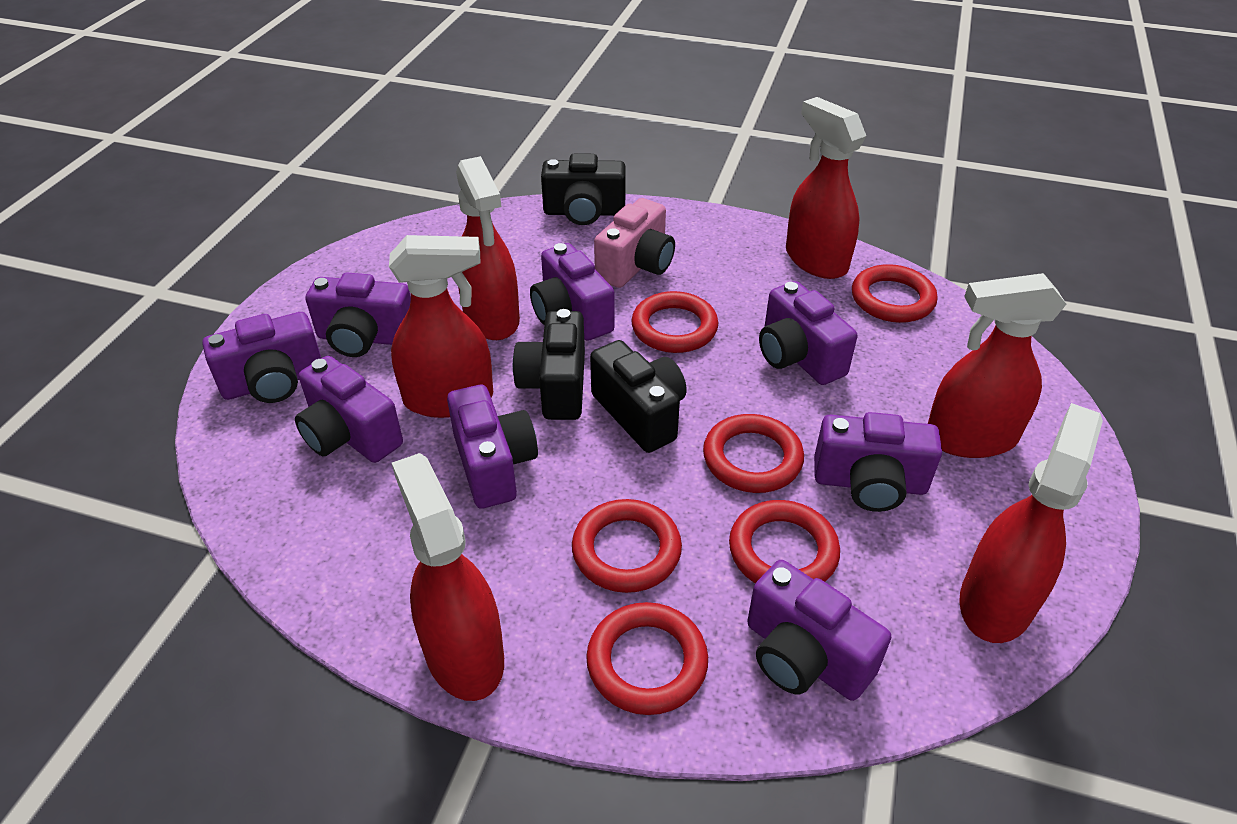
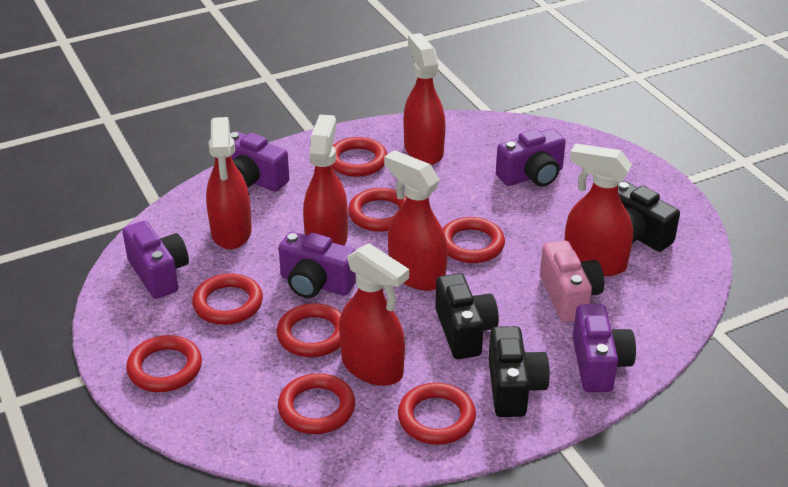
purple camera: [202,312,321,403] [295,356,403,463] [305,273,411,357] [447,385,538,509] [530,243,615,341] [747,560,891,701] [759,281,857,385] [814,412,942,512] = 8 -> [122,221,189,299] [230,131,290,192] [279,232,356,298] [496,129,566,187] [573,304,636,392] = 5
red ring: [572,499,682,593] [586,602,708,715] [631,291,718,353] [703,414,804,493] [729,500,840,583] [852,264,938,323] = 6 -> [126,335,202,392] [192,273,263,325] [276,303,341,357] [278,373,355,434] [332,137,387,177] [348,188,407,232] [398,383,476,445] [442,217,505,263] = 8

